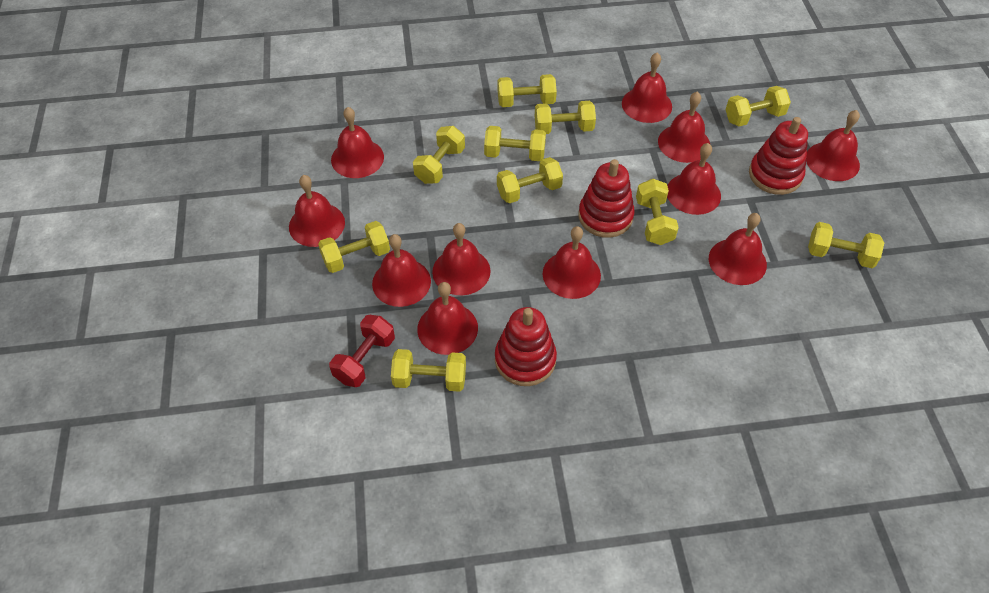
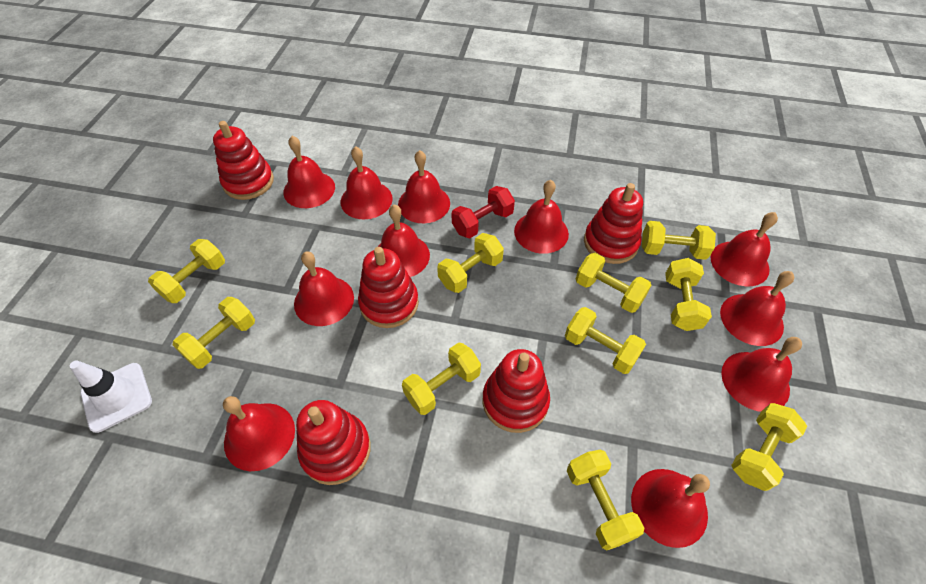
red stacking toy: [495,307,557,386] [578,159,635,238] [749,117,808,195] = 3 -> [213,121,274,200] [296,400,371,485] [358,247,419,328] [483,349,550,433] [584,183,643,264] = 5
white traffic cone: none = 0 -> [70,360,152,433] = 1

